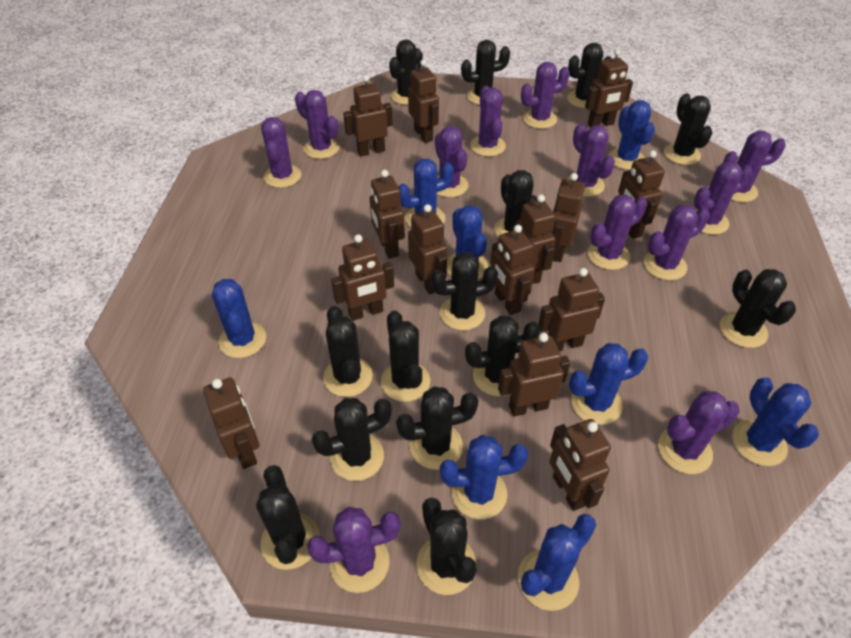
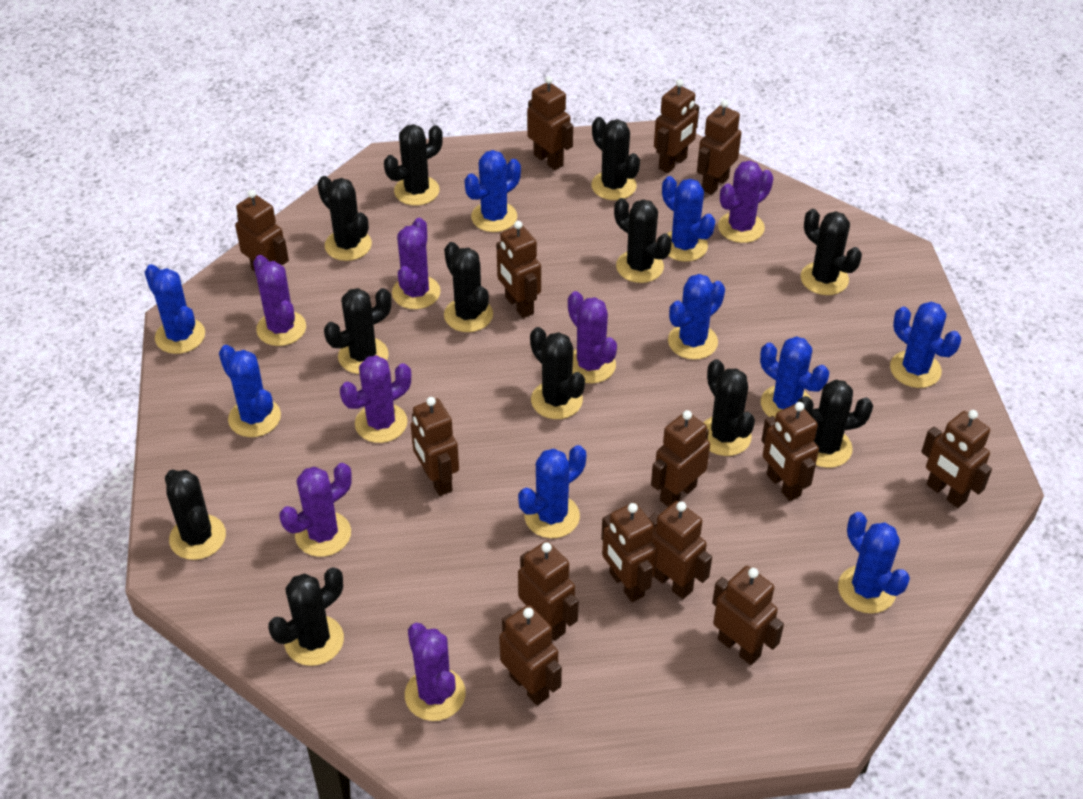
black cactus: [256,465,320,570] [312,398,392,481] [323,306,373,397] [381,310,430,402] [389,39,423,105] [396,386,478,470] [416,498,477,595] [431,252,498,331] [461,40,510,105] [465,315,540,396] [494,170,538,238] [567,43,612,108] [664,94,712,165] [720,269,796,348] = 14 -> [165,470,226,560] [268,567,344,666] [317,176,372,261] [324,288,391,374] [384,124,443,206] [444,242,493,332] [530,327,585,419] [591,117,640,200] [614,198,672,283] [703,359,755,456] [797,380,873,468] [801,209,862,295] = 12
blue cactus: [212,279,266,358] [399,159,454,227] [440,435,528,519] [447,205,488,279] [518,514,596,611] [569,343,648,425] [608,100,655,170] [732,377,819,466] = 8 -> [144,264,205,354] [219,345,281,437] [464,150,521,232] [518,445,586,538] [662,176,715,262] [668,274,725,360] [760,336,829,417] [838,512,910,614] [890,302,961,388] = 9
purple cactus: [261,117,301,188] [295,90,340,159] [307,507,401,593] [435,126,468,197] [470,86,506,157] [521,62,570,129] [568,123,615,197] [588,194,647,270] [644,205,710,280] [658,391,740,474] [694,161,753,235] [723,131,786,202] = 12 -> [253,255,306,346] [279,463,352,557] [340,355,411,443] [392,218,441,309] [405,623,466,721] [568,291,617,383] [718,160,773,243] = 7

